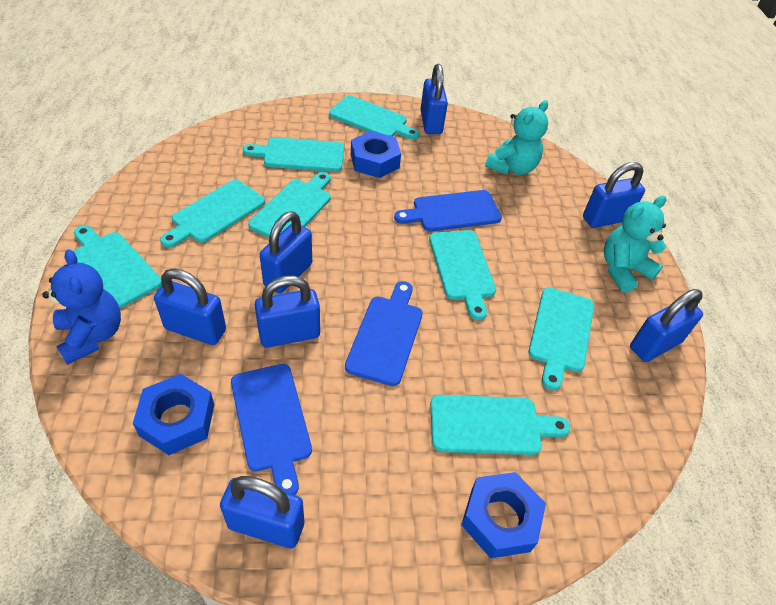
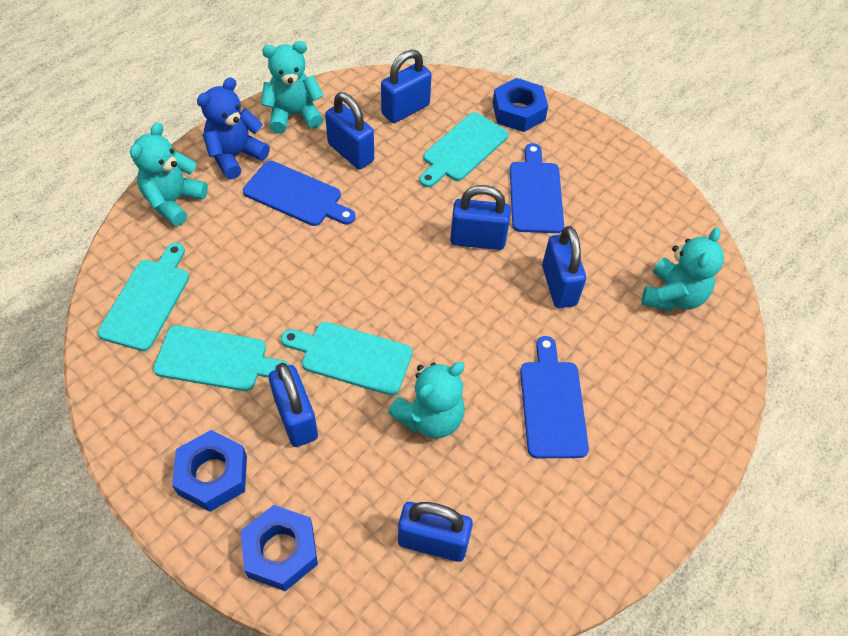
blue padlock: [154,268,226,345] [220,476,304,548] [255,276,320,348] [260,211,312,294] [420,64,448,134] [583,162,645,228] [630,289,703,362] = 7 -> [269,363,318,447] [325,92,374,169] [381,50,432,123] [398,502,473,562] [450,185,511,250] [542,226,586,308] = 6
turquoise cutting board: [74,225,162,308] [160,180,265,248] [243,137,344,172] [248,172,331,238] [329,96,420,140] [429,230,496,320] [430,395,570,455] [529,287,594,391] = 8 -> [98,243,189,351] [153,326,289,391] [281,322,412,395] [419,112,508,187] = 4
turquoise teddy bear: [485,100,548,175] [604,195,666,293] = 2 -> [130,122,208,226] [261,41,324,134] [388,362,465,439] [642,228,724,311] = 4

